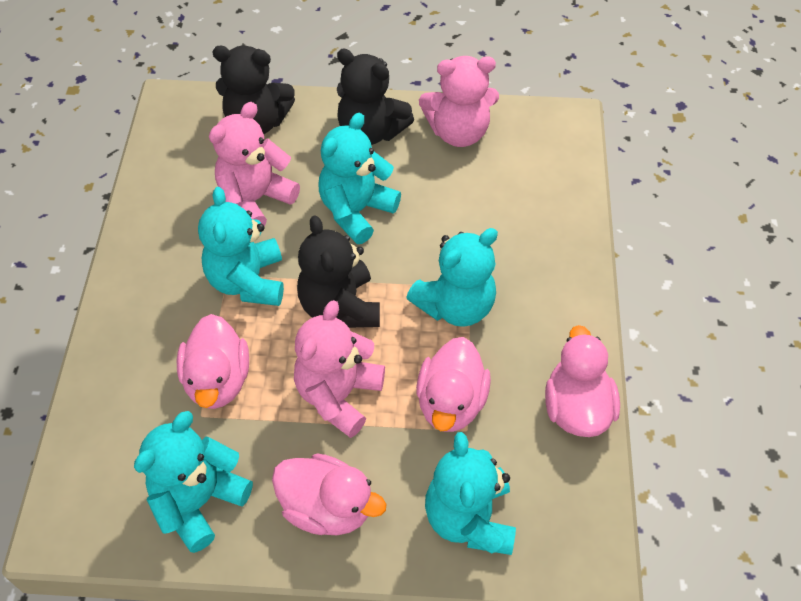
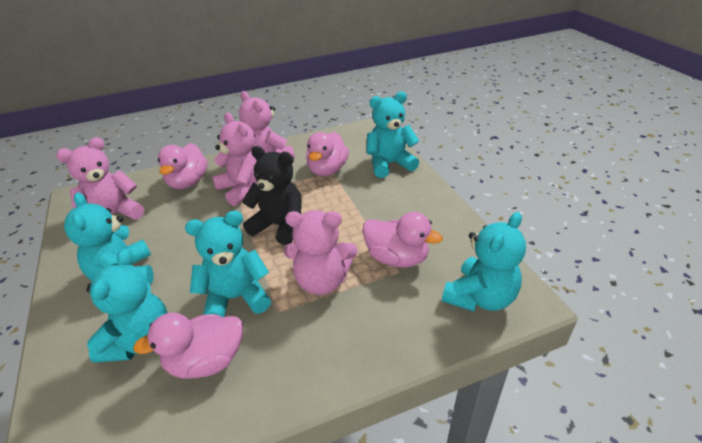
black teddy bear: [212,46,295,134] [297,215,380,328] [337,49,414,145] = 3 -> [242,146,302,245] = 1
pink teddy bear: [209,102,300,226] [294,300,385,438] [419,56,499,147] = 3 -> [56,137,144,220] [212,113,257,206] [239,91,295,159] [284,210,358,295] = 4

